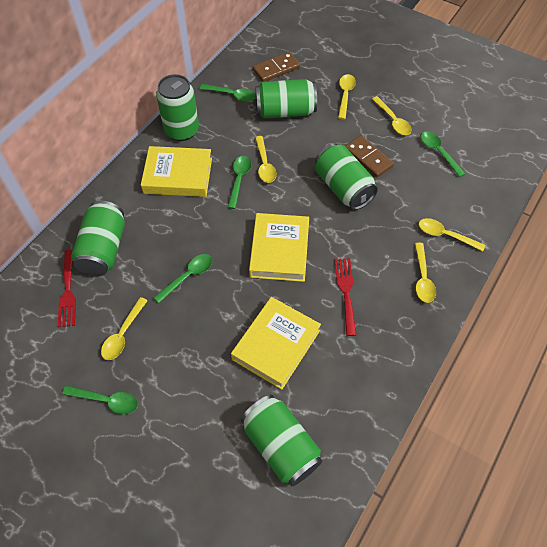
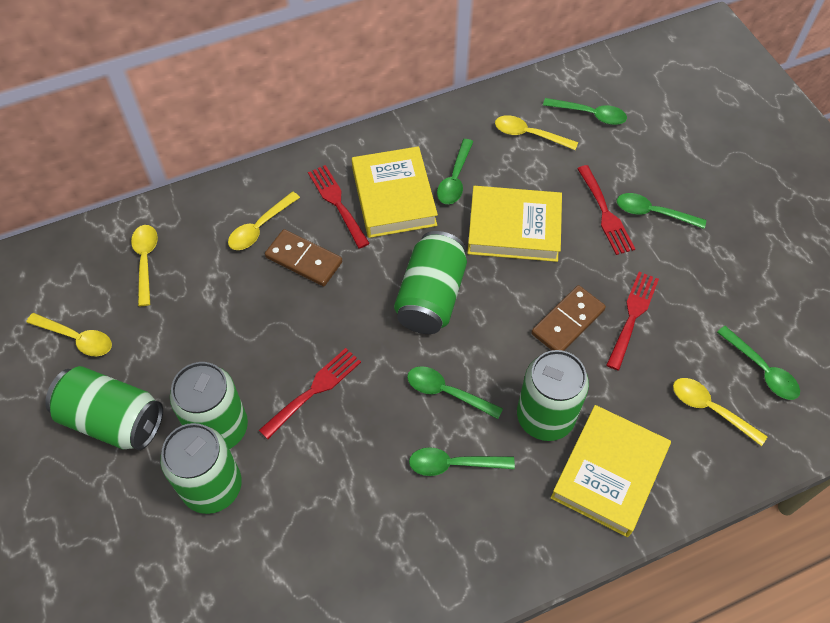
green spoon: [62,385,138,415] [153,254,212,303] [200,84,256,102] [228,156,251,209] [421,131,466,177] = 5 -> [407,366,503,419] [409,447,515,476] [437,139,473,204] [543,98,627,125] [617,193,706,229] [717,326,800,400] = 6
red fork: [58,249,76,328] [334,258,357,336] = 2 -> [259,348,361,439] [308,165,370,249] [577,165,635,255] [606,272,659,370] = 4
yellow spoon: [101,297,148,360] [255,136,277,183] [338,74,356,119] [372,96,412,135] [415,243,436,303] [419,218,485,251] = 6 -> [26,313,112,357] [131,225,158,306] [228,191,300,250] [495,115,578,150] [673,378,768,446] = 5

